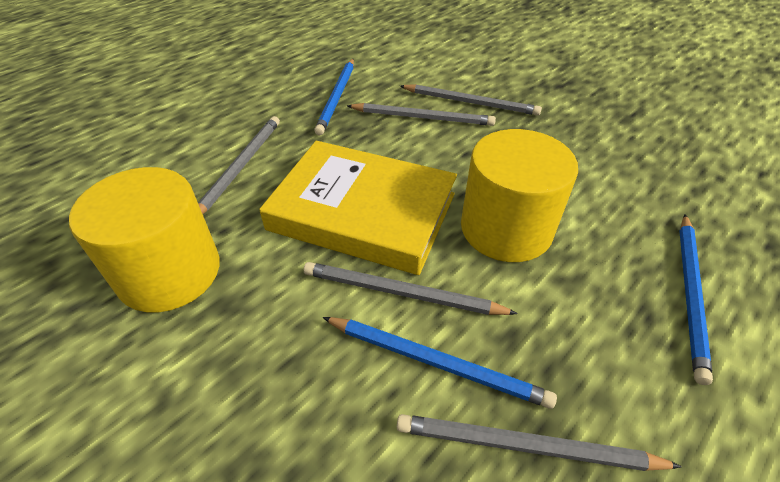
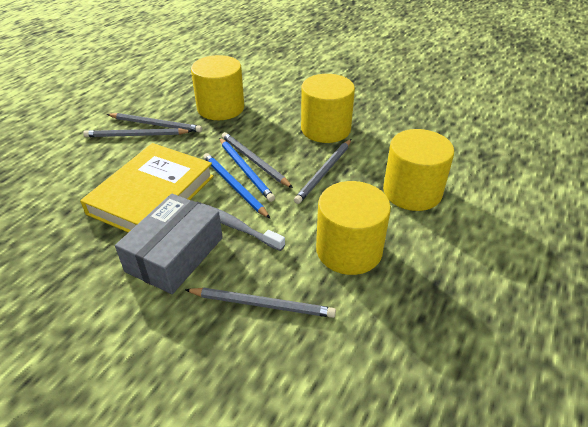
blue pencil: [314,59,354,135] [323,317,557,409] [679,214,713,385] = 3 -> [203,153,270,219] [219,138,275,202] = 2
grey box: none = 0 -> [115,193,223,294] = 1
grey toothbrush: none = 0 -> [197,202,285,251] = 1
yellow cylinder: [69,167,220,312] [461,129,578,262] = 2 -> [191,55,244,120] [301,74,355,143] [316,181,391,275] [383,129,454,211] = 4

